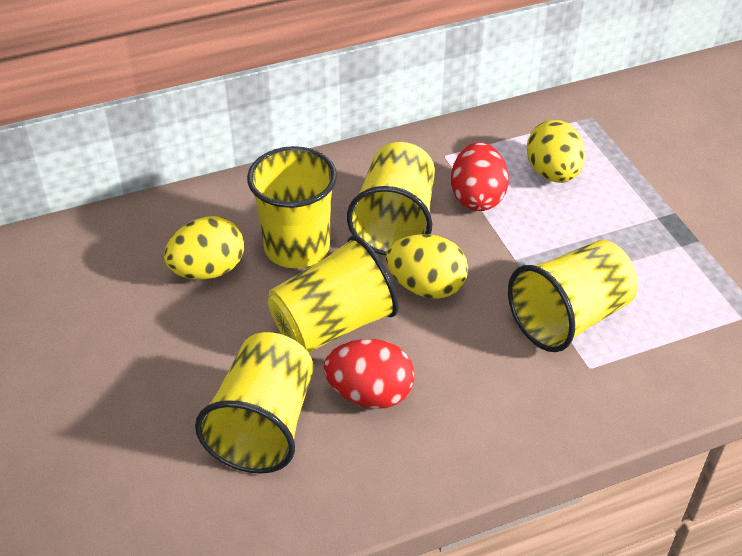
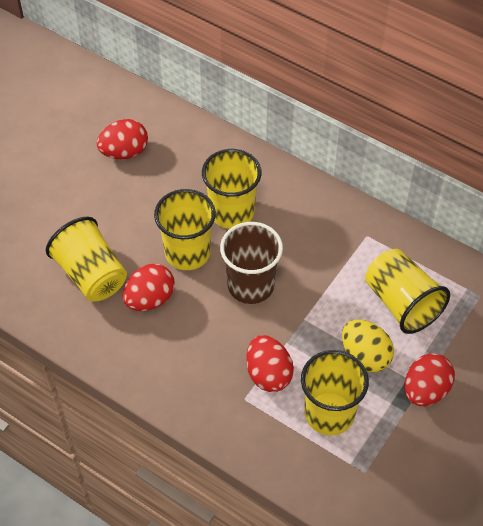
brown cup: none = 0 -> [220,222,283,304] = 1
red egg: [324,339,415,409] [451,142,509,211] = 2 -> [96,119,148,159] [123,264,175,311] [246,335,294,392] [405,353,455,406] = 4
yellow egg: [164,216,244,280] [386,234,468,299] [527,120,585,183] = 3 -> [342,319,394,372] = 1

